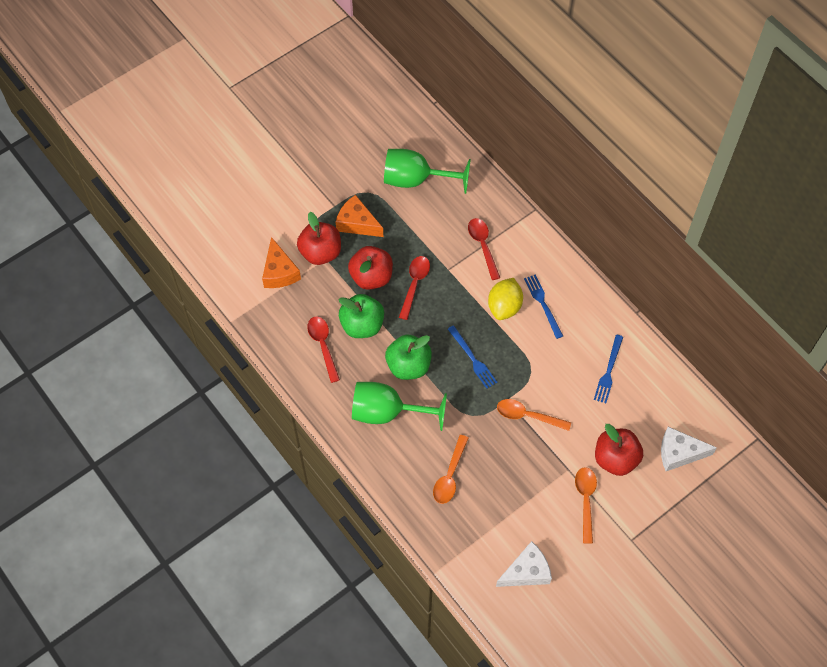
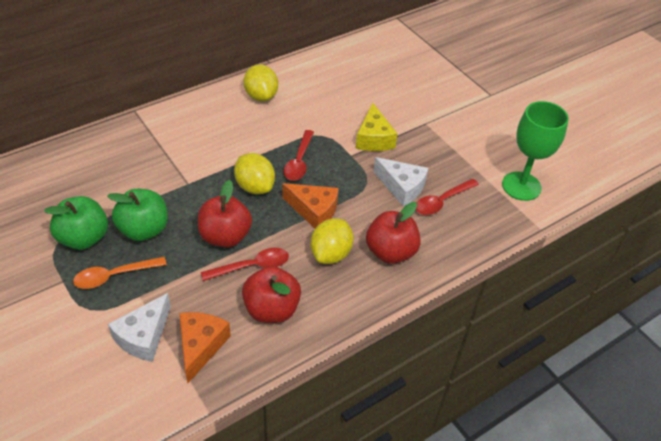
blue fork: [448,325,497,389] [524,274,563,339] [594,335,623,403] = 3 -> none = 0
green goblet: [352,382,447,431] [384,149,471,194] = 2 -> [502,101,569,201] = 1
orange spoon: [433,435,468,504] [497,399,571,431] [575,467,597,544] = 3 -> [73,257,167,289] = 1
yellow cheese: none = 0 -> [356,103,398,151] = 1
yellow lemon: [488,278,523,320] = 1 -> [234,153,275,194] [244,64,278,102] [311,218,353,264] = 3

